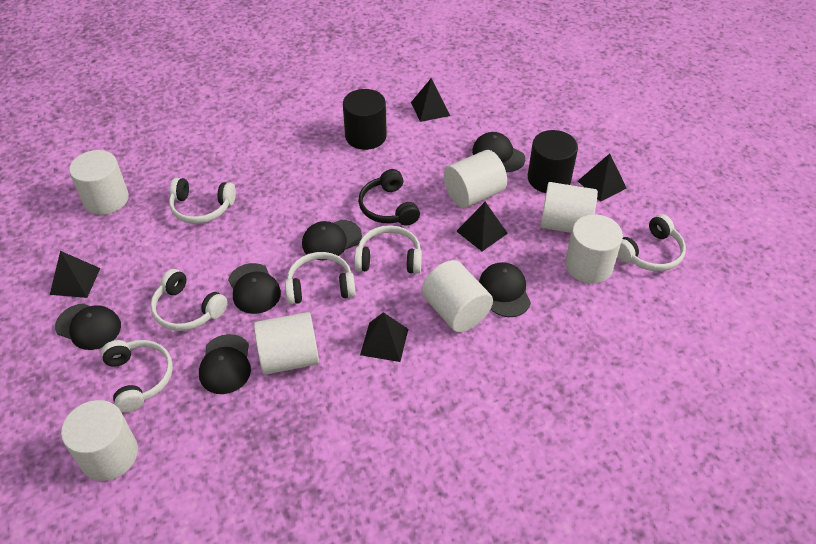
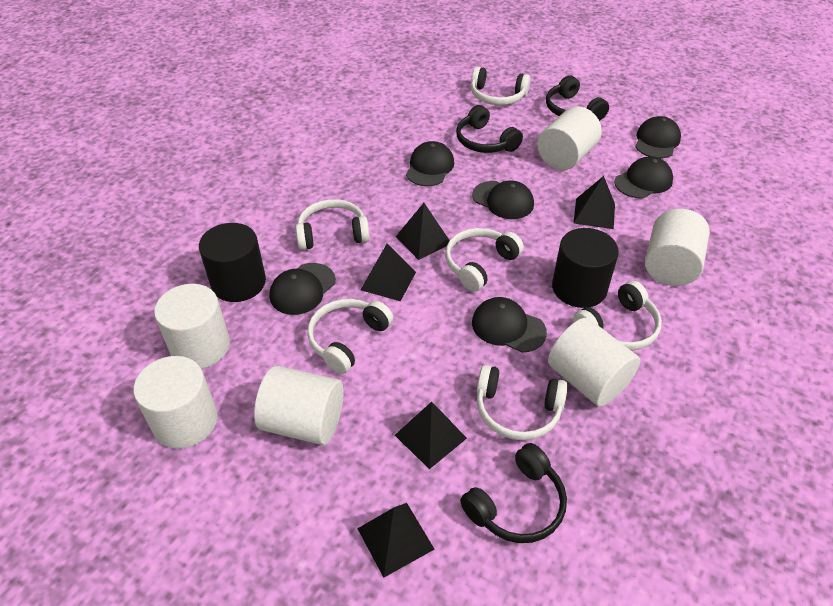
black headphones: [358,169,420,226] = 1 -> [456,105,523,153] [460,443,567,543] [546,75,609,121] = 3
white cylinder: [61,400,138,481] [69,150,129,215] [254,312,319,375] [421,260,493,332] [444,150,507,208] [540,182,598,233] [565,214,623,284] = 7 -> [133,356,218,449] [154,284,230,369] [254,366,344,445] [537,106,602,170] [548,318,640,407] [645,209,710,286] = 6

